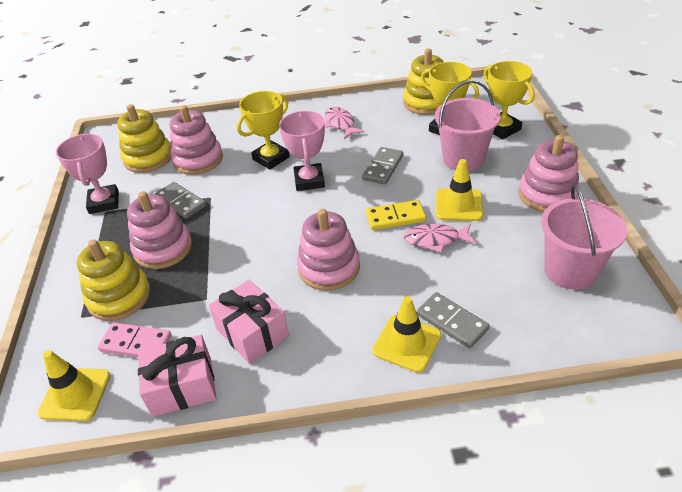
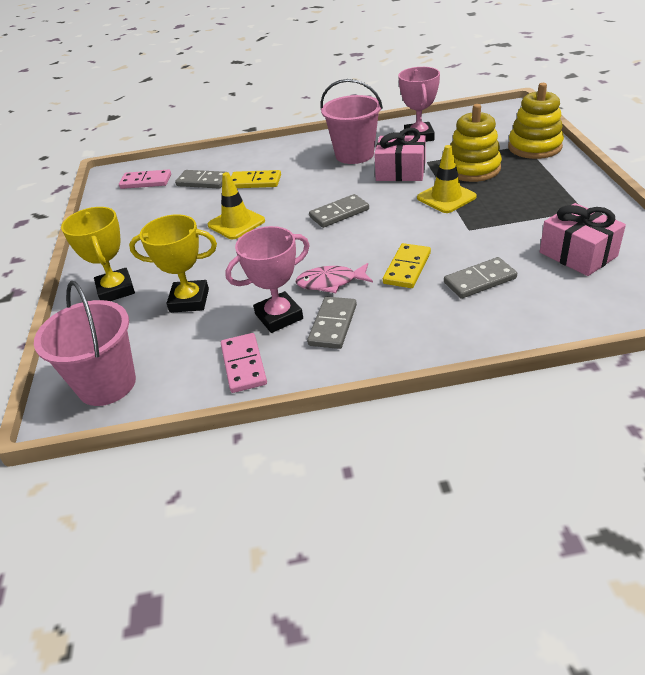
grey domino: [155,182,206,219] [362,147,403,185] [417,292,490,348] = 3 -> [175,170,225,188] [307,297,357,349] [309,194,369,228] [444,257,517,299] = 4
pink domino: [98,322,172,357] = 1 -> [119,169,171,189] [221,333,267,393] = 2
pink fish: [325,107,365,139] [404,223,476,253] = 2 -> [295,263,373,293] = 1
pink stacking toy: [127,191,192,269] [170,105,223,175] [297,209,360,291] [518,135,580,212] = 4 -> none = 0
yellow domino: [366,200,426,230] = 1 -> [231,170,281,188] [383,243,431,288] = 2
yellow stacking toy: [77,239,150,321] [117,104,171,173] [403,48,444,115] = 3 -> [450,104,502,182] [508,83,564,159] = 2
yellow traffic cone: [38,350,111,421] [372,296,441,373] [436,159,483,221] = 3 -> [208,172,265,239] [417,145,477,213] = 2
yellow trophy: [237,91,290,169] [421,62,479,135] [483,61,535,139] = 3 -> [61,207,135,301] [129,214,217,313] = 2

